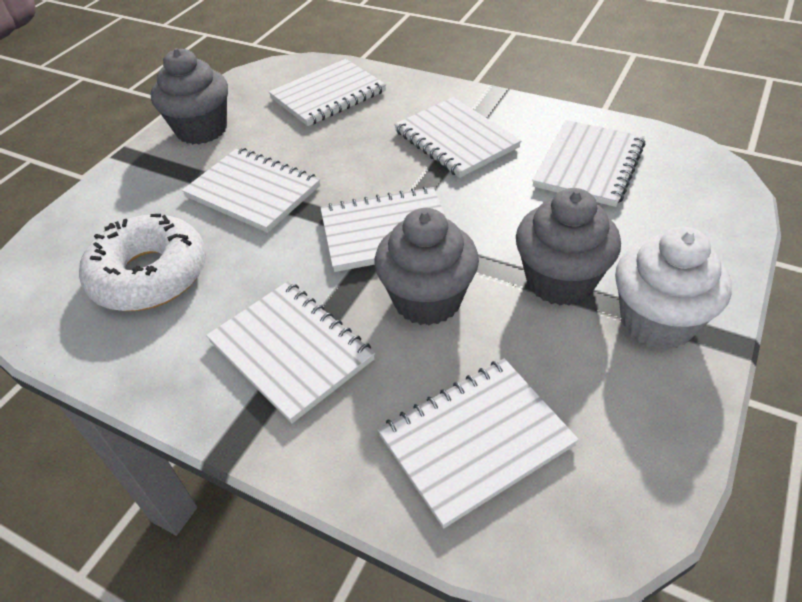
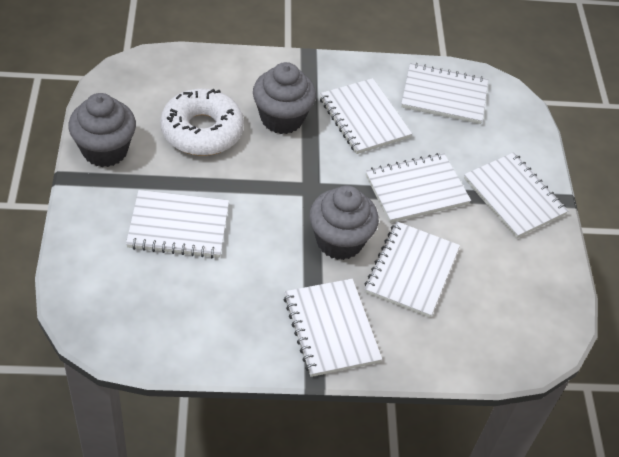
white cupcake: [615,227,732,350] = 1 -> none = 0

